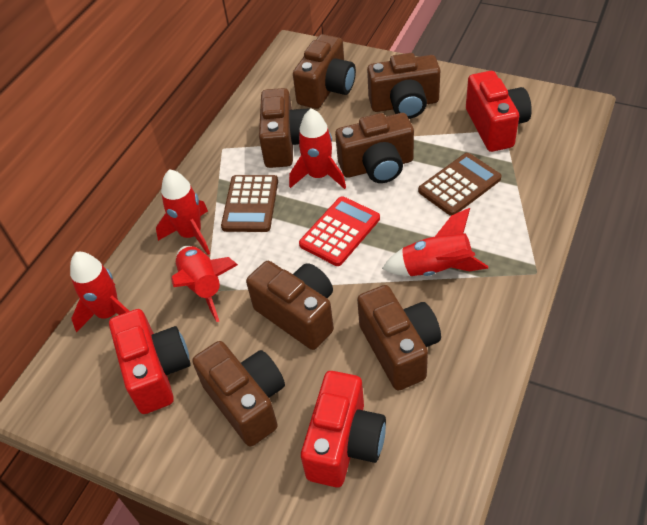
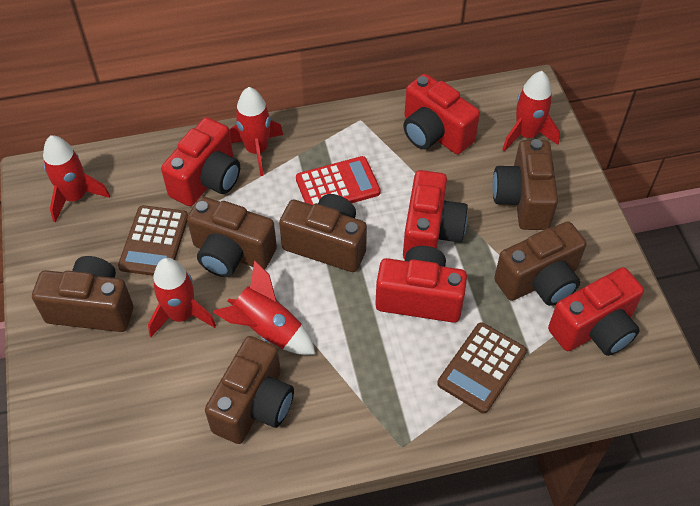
brown camera: [192,341,285,447] [246,261,334,350] [259,88,310,168] [293,34,356,109] [335,113,414,183] [357,285,441,391] [367,53,441,119] = 7 -> [32,256,133,332] [187,196,277,277] [205,336,294,444] [279,194,367,272] [492,139,558,230] [494,221,586,306] = 6
red camera: [109,309,191,414] [301,371,386,487] [466,71,532,152] = 3 -> [161,117,240,206] [375,246,467,323] [403,74,480,154] [403,170,468,260] [548,267,644,356] = 5

